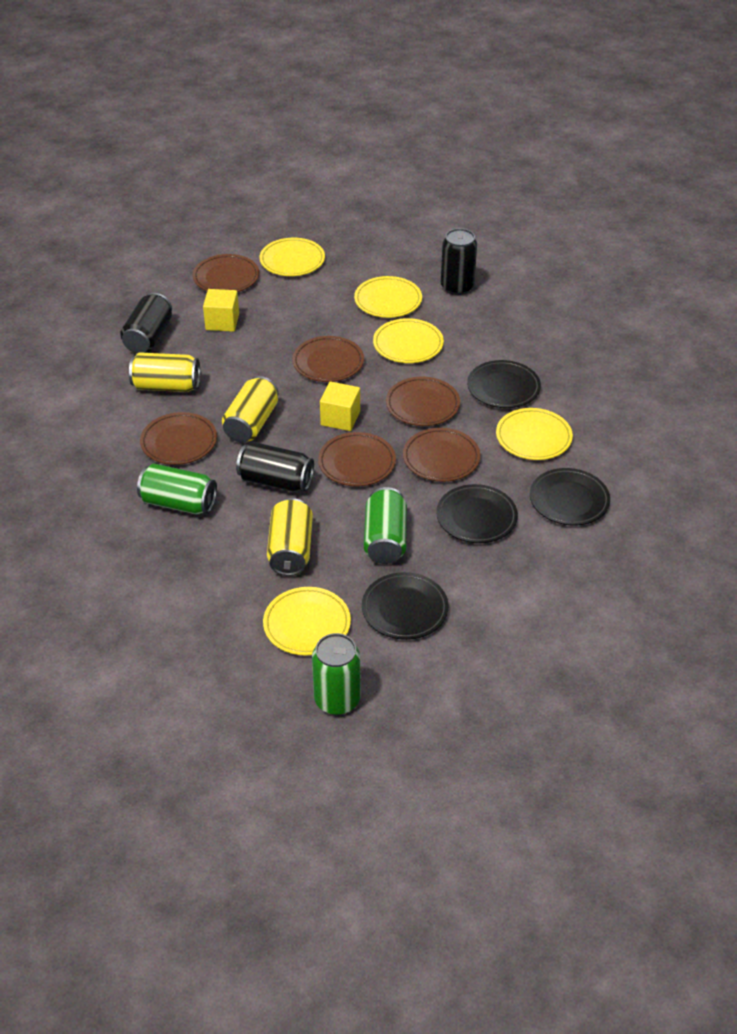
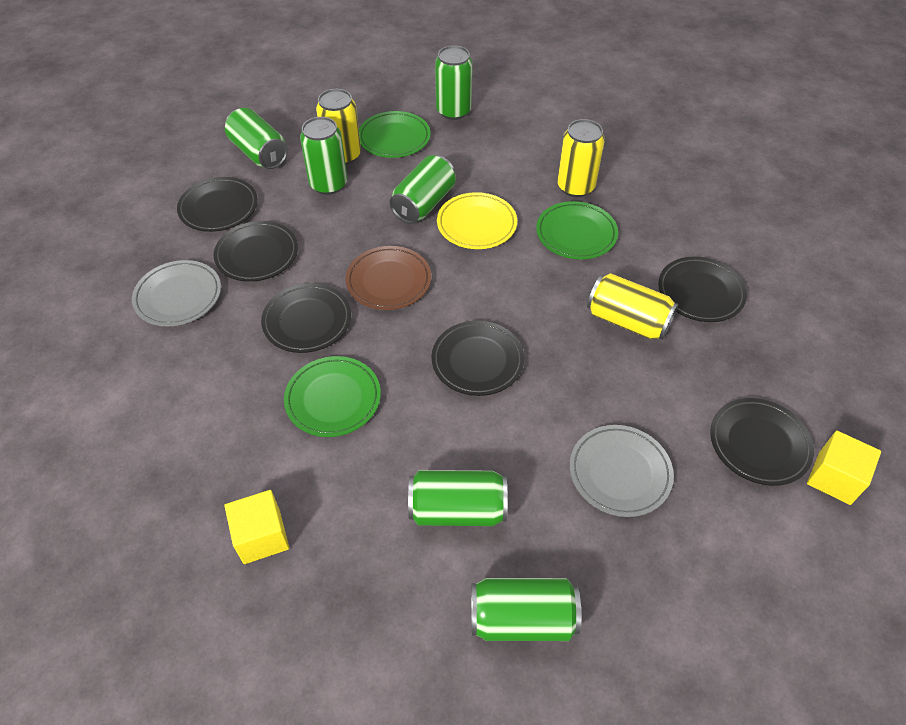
black can: [120,293,172,353] [236,442,314,492] [441,228,477,295] = 3 -> none = 0
black plate: [362,572,448,640] [436,484,518,543] [467,360,541,408] [530,468,610,525] = 4 -> [177,177,258,232] [214,221,298,282] [261,283,351,353] [431,321,524,396] [658,257,747,322] [710,398,814,486] = 6
brown plate: [140,412,217,465] [193,254,259,292] [292,336,364,382] [318,432,396,486] [386,377,460,426] [403,428,481,482] = 6 -> [346,246,431,310] = 1
green can: [137,463,217,515] [312,633,361,715] [364,487,407,564] = 3 -> [225,108,288,169] [300,117,347,195] [389,155,456,224] [408,470,507,526] [435,45,473,120] [471,578,581,641] = 6
green plate: none = 0 -> [284,356,381,437] [359,111,430,158] [536,201,618,259] = 3
grey plate: none = 0 -> [132,260,221,326] [570,425,674,517] = 2
yellow plate: [259,238,325,276] [263,587,351,655] [354,276,422,318] [373,318,444,363] [496,408,573,460] = 5 -> [437,192,517,249] = 1

